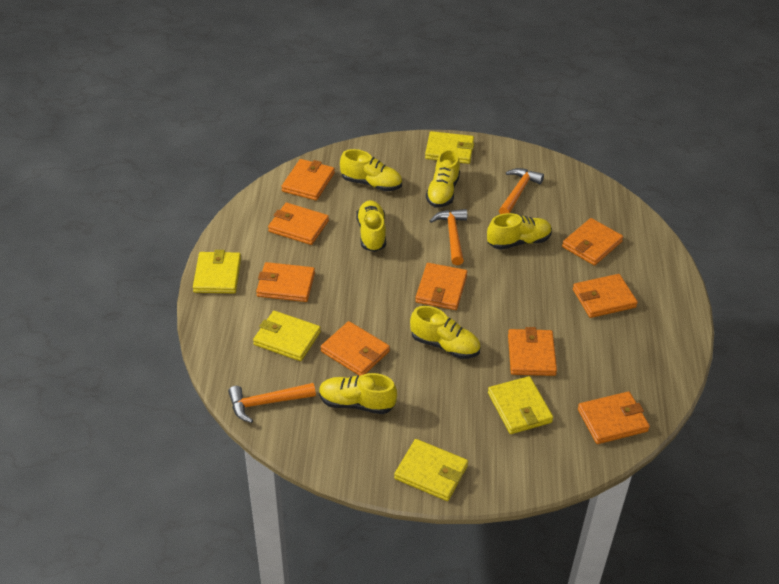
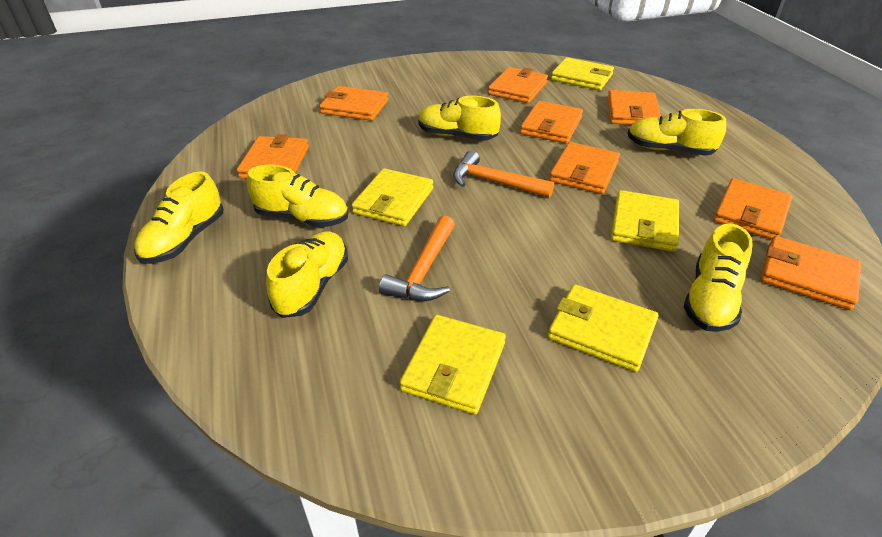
orange hammer: [228,383,316,423] [430,209,467,265] [499,168,544,214] = 3 -> [379,215,455,301] [453,151,554,198] = 2
orange wallet: [256,262,315,302] [268,203,329,245] [281,159,335,201] [320,321,390,376] [415,263,467,310] [508,327,557,376] [562,218,623,266] [573,274,638,318] [578,391,650,444] = 9 -> [237,134,309,179] [319,86,388,121] [488,67,548,103] [520,101,583,144] [549,142,620,194] [607,90,661,125] [713,178,792,240] [760,236,861,310] = 8

